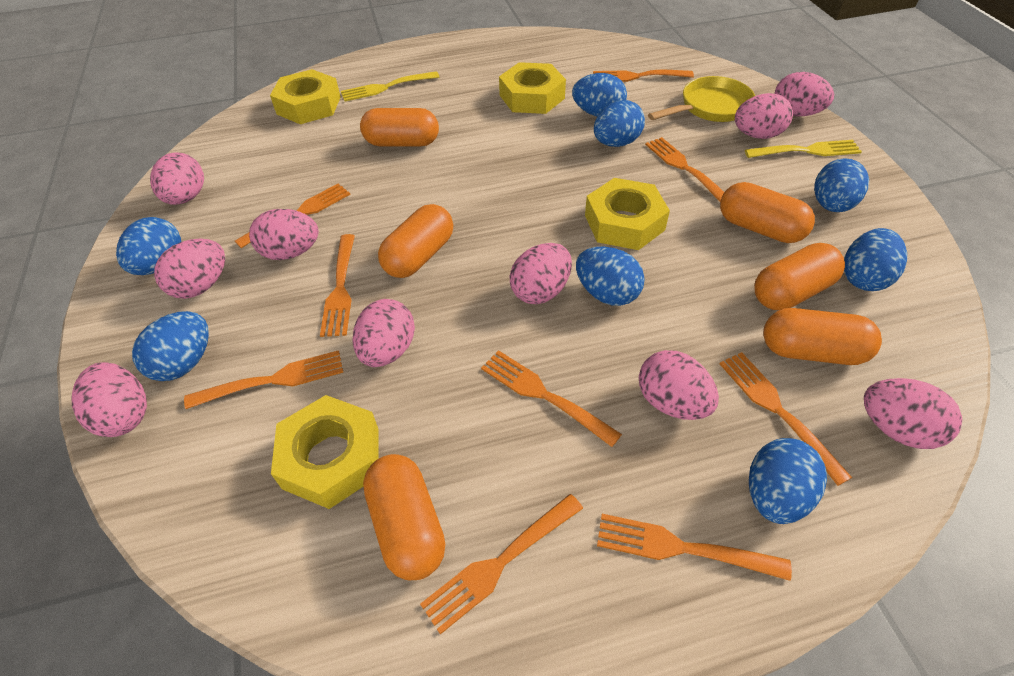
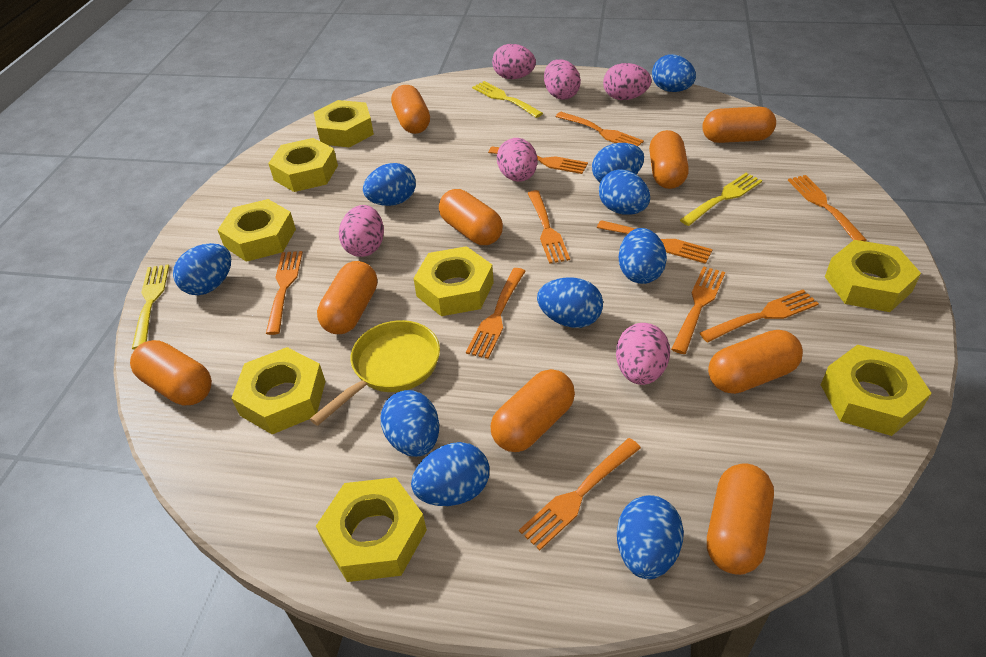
blue egg: [116,217,181,275] [132,311,209,381] [572,73,627,116] [576,247,645,306] [594,100,645,147] [749,438,827,524] [814,158,869,212] [844,228,907,291] = 8 -> [173,243,231,295] [363,163,416,206] [381,390,439,457] [411,442,489,506] [537,277,603,328] [592,143,644,182] [599,169,650,215] [617,495,684,579] [619,228,667,284] [652,54,696,92] = 10
orange capsule: [360,108,439,146] [363,454,445,580] [378,204,453,278] [720,182,815,243] [754,243,845,310] [763,308,882,365] = 6 -> [130,340,212,405] [317,261,377,334] [391,85,430,134] [439,189,503,245] [491,369,575,452] [649,130,689,189] [702,107,776,143] [707,464,774,575] [708,330,803,394] = 9
orange fork: [184,350,343,409] [235,184,351,248] [320,234,355,337] [420,494,583,634] [481,350,622,447] [593,70,694,82] [597,514,792,581] [645,137,724,202] [719,352,852,486] = 9 -> [266,251,303,335] [466,268,525,359] [488,146,588,174] [519,438,641,550] [528,190,570,264] [555,112,644,146] [597,220,713,264] [671,266,725,354] [700,289,819,342] [788,175,867,241] = 10
pink egg: [72,362,147,437] [150,152,204,205] [154,238,225,299] [249,209,319,260] [352,299,415,367] [510,243,572,304] [639,350,719,420] [735,93,793,139] [774,72,834,116] [864,378,962,449] = 10 -> [339,205,384,257] [492,44,536,79] [497,138,537,182] [544,59,581,100] [603,63,651,100] [616,323,670,385] = 6
yellow fork: [341,71,439,101] [745,140,862,158] = 2 -> [132,264,169,350] [472,81,543,118] [680,173,762,226] = 3
yellow nut: [270,69,341,124] [271,395,379,509] [499,62,566,114] [585,178,670,250] = 4 -> [218,199,296,262] [231,347,326,434] [268,138,338,192] [314,100,374,148] [316,477,427,582] [413,246,494,316] [821,345,931,436] [825,240,921,312] = 8

